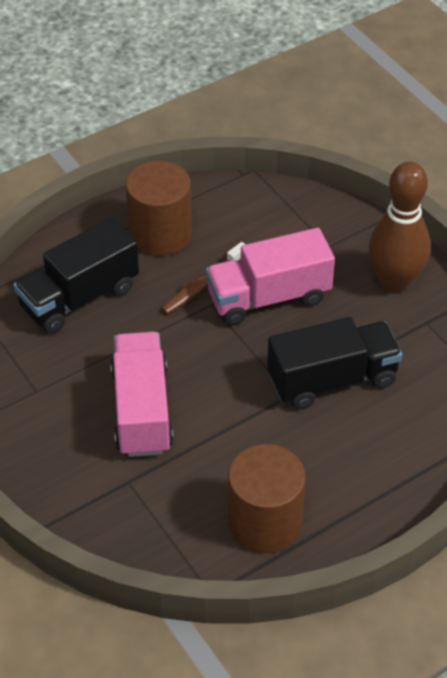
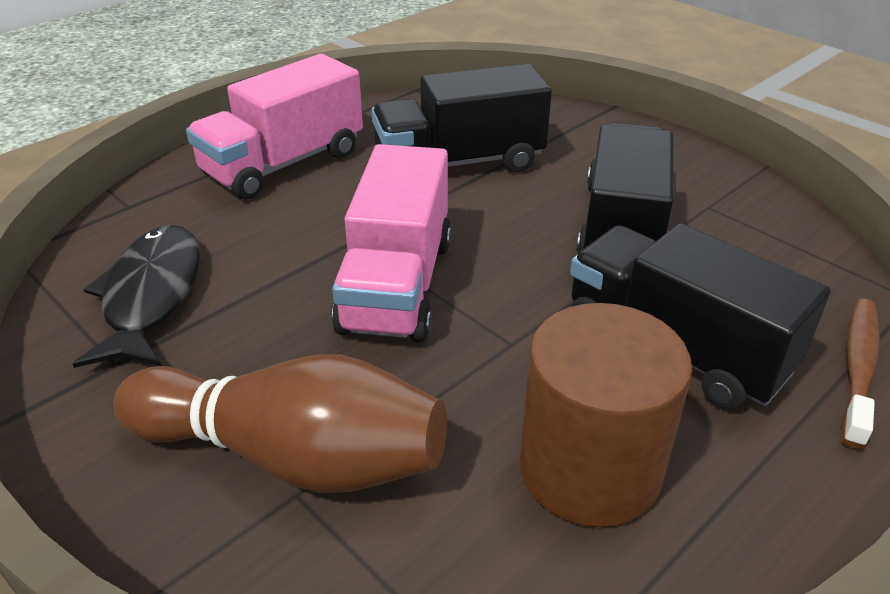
black fish: none = 0 -> [73,225,200,368] = 1
black truck: [14,218,139,334] [267,317,402,410] = 2 -> [371,64,552,172] [570,223,830,410] [577,122,673,254] = 3
brown cylinder: [126,161,192,256] [228,444,306,553] = 2 -> [520,303,693,527] = 1

